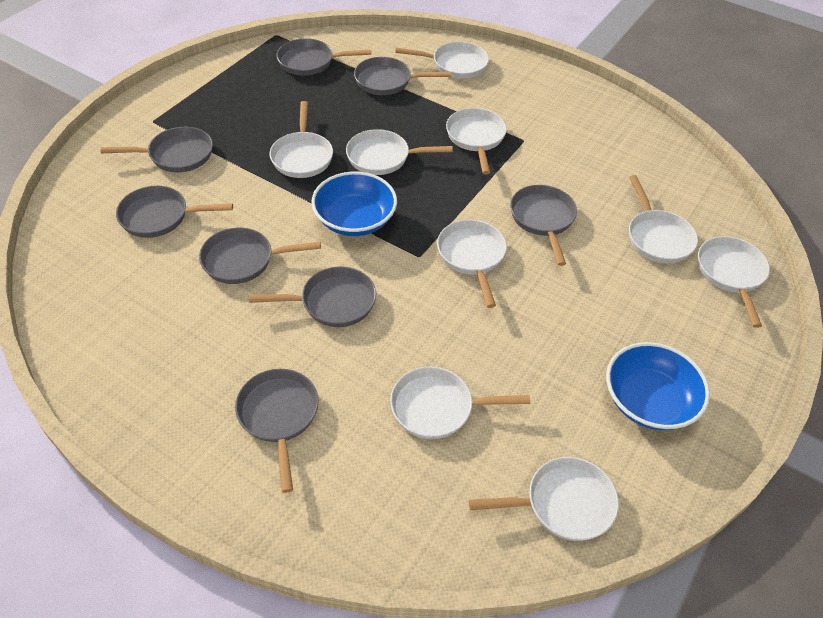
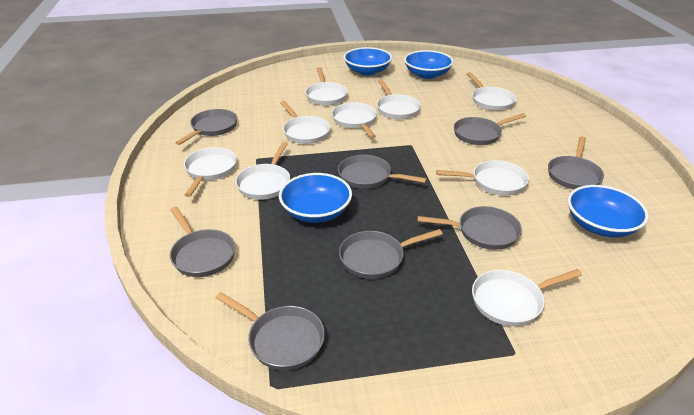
blue bowl: [311,172,397,236] [606,342,710,430] = 2 -> [279,173,352,223] [344,47,392,76] [404,50,454,79] [568,185,649,237] = 4

